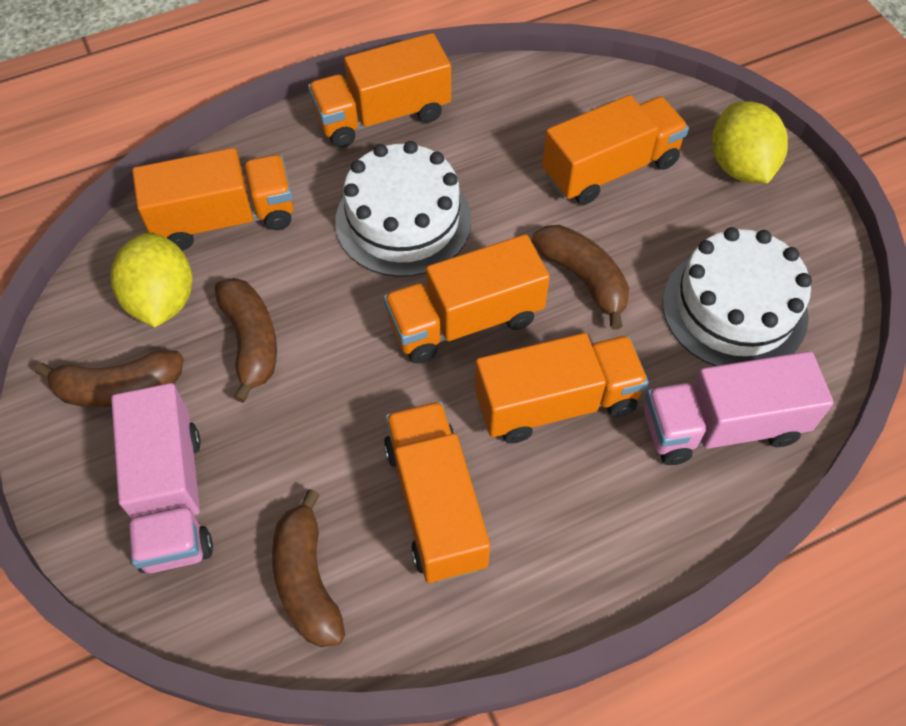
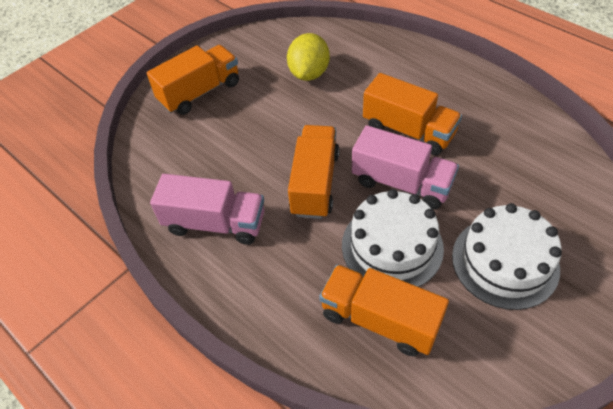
brown banana: [35,350,184,407] [215,278,277,403] [272,489,345,647] [531,225,629,330] = 4 -> none = 0
orange truck: [132,148,294,250] [308,33,451,148] [384,234,550,364] [384,401,490,583] [475,333,649,443] [542,95,689,205] = 6 -> [147,45,239,115] [288,125,339,219] [319,264,449,357] [363,73,462,155] = 4
yellow lemon: [111,233,192,327] [712,101,788,183] = 2 -> [287,33,330,81] = 1

